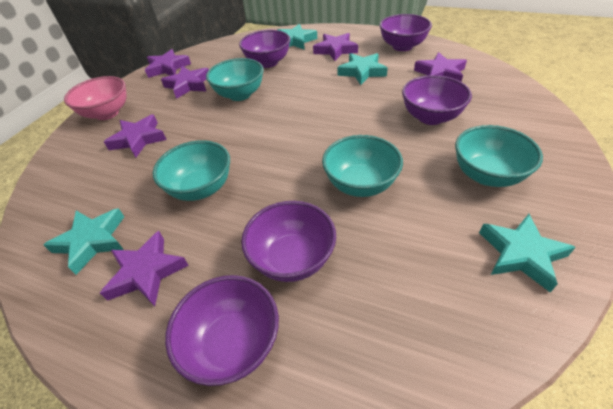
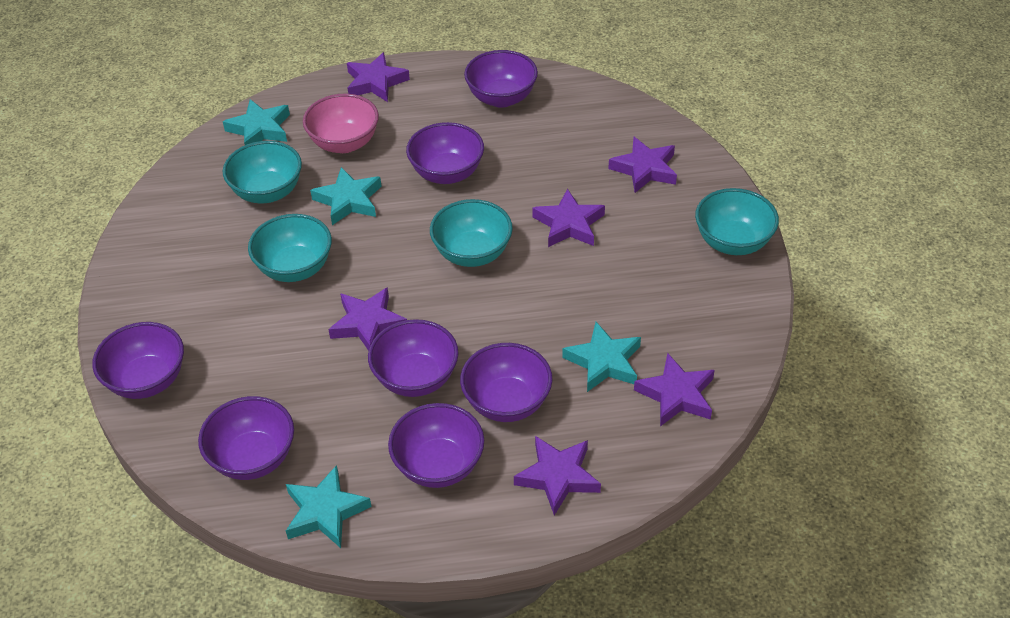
purple bowl: [165,275,279,386] [239,30,290,68] [241,201,336,282] [380,14,432,51] [402,75,472,125] = 5 -> [92,322,184,399] [198,396,294,480] [368,319,459,397] [388,403,485,488] [406,122,484,184] [460,343,553,422] [464,50,538,108] = 7

